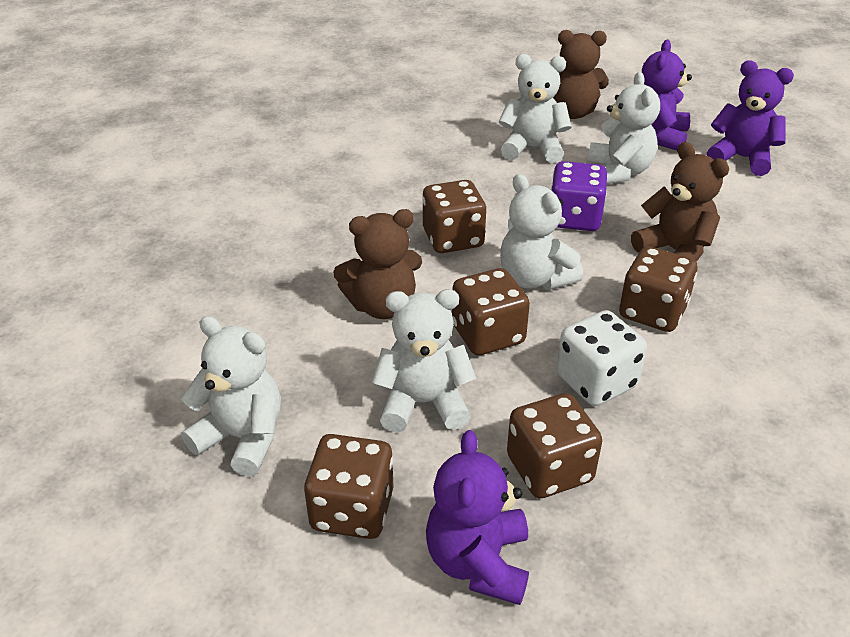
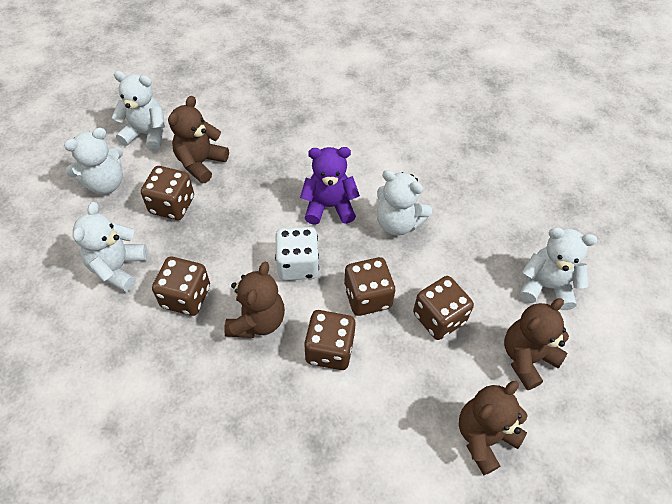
brown teddy bear: [333,209,422,319] [553,30,609,119] [631,142,729,262] = 3 -> [168,96,229,183] [224,262,285,338] [459,381,528,475] [504,298,569,390] = 4
purple dice: [551,161,607,231] = 1 -> none = 0
purple teddy bear: [426,430,529,605] [642,40,692,150] [707,60,794,176] = 3 -> [300,147,360,225] = 1

